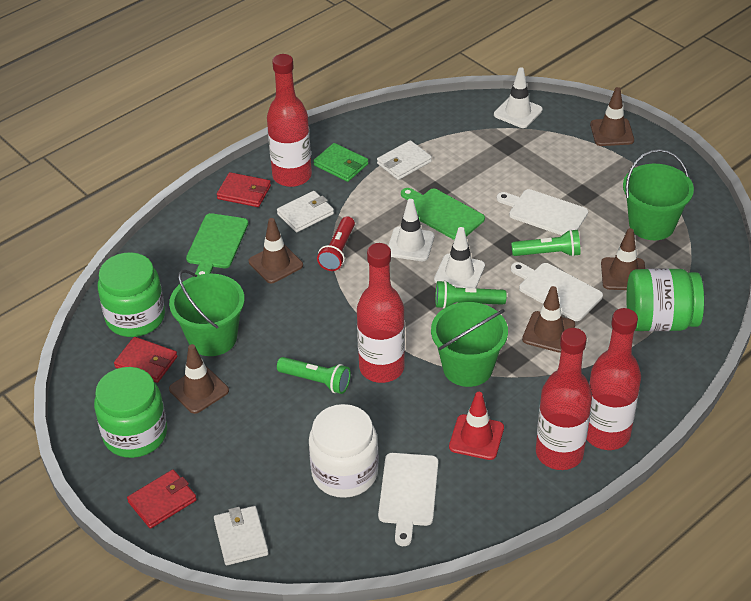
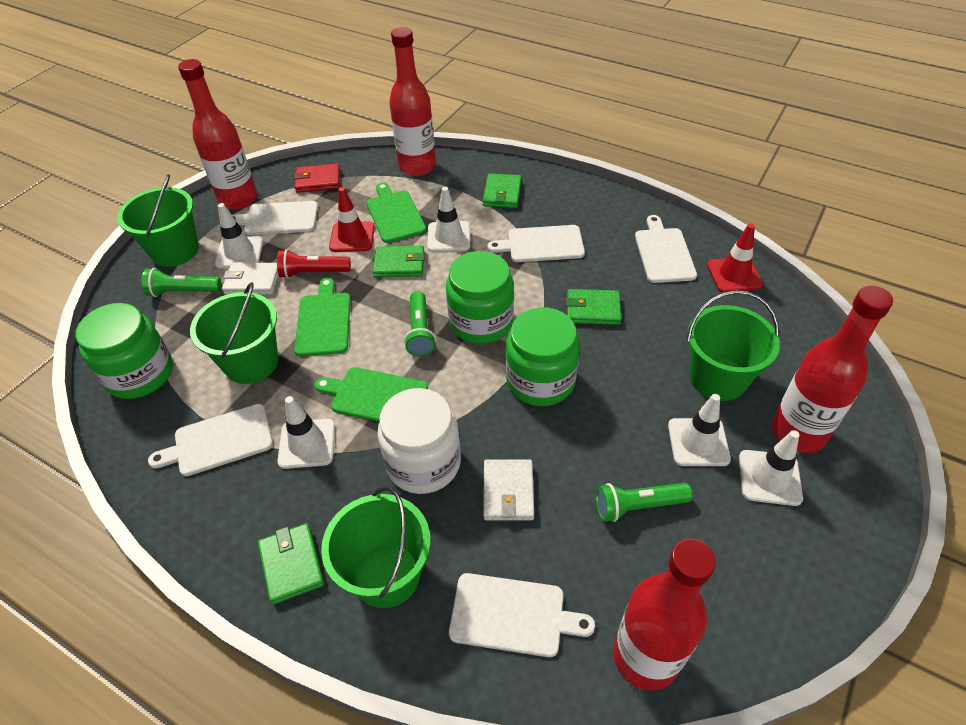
brown traffic cone: [169,344,229,414] [249,218,303,283] [522,286,575,353] [590,87,634,146] [601,228,645,290] = 5 -> none = 0
green bucket: [169,270,245,356] [431,302,508,387] [623,149,694,240] = 3 -> [117,174,199,267] [190,282,278,384] [321,486,431,608] [687,290,780,401] = 4
green cutting board: [186,213,248,275] [401,188,485,240] = 2 -> [294,278,351,356] [315,367,428,422] [367,183,426,243] = 3
green wallet: [313,143,368,182] = 1 -> [258,523,324,604] [373,245,425,277] [483,173,522,208] [566,289,621,325] = 4
red traffic cone: [449,392,504,460] = 1 -> [329,187,375,252] [707,224,763,293] = 2
red wallet: [114,337,177,383] [127,470,197,529] [217,172,271,207] = 3 -> [293,163,340,193] = 1
white cutting board: [378,453,438,546] [497,189,588,235] [511,262,603,321] = 3 -> [148,404,273,476] [232,201,318,235] [449,573,595,657] [488,225,585,262] [635,215,697,283] = 5
white traffic cone: [388,199,434,261] [434,227,485,288] [494,67,543,128] = 3 -> [215,203,263,269] [277,396,335,469] [427,187,470,252] [668,394,731,466] [739,430,803,506] = 5
white wallet: [214,506,268,565] [277,191,334,233] [377,140,432,180] = 3 -> [222,263,279,295] [483,459,534,520] = 2

